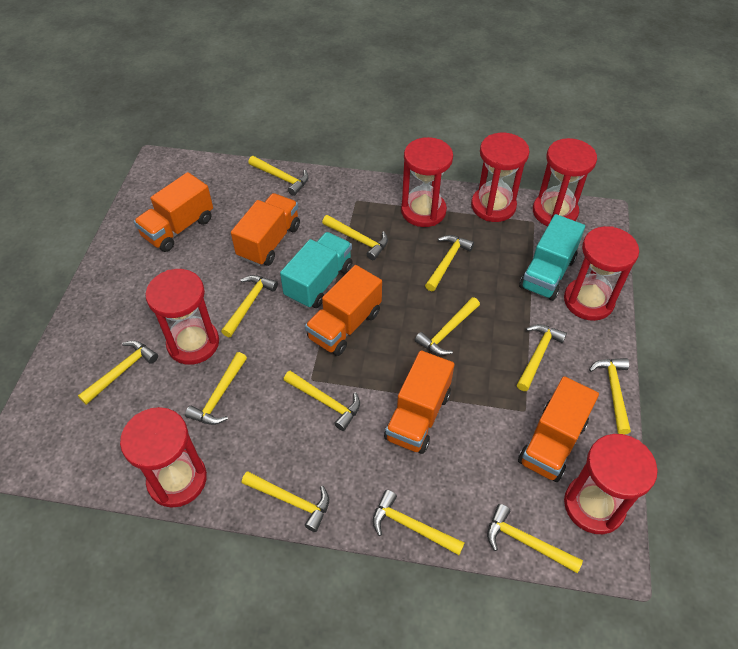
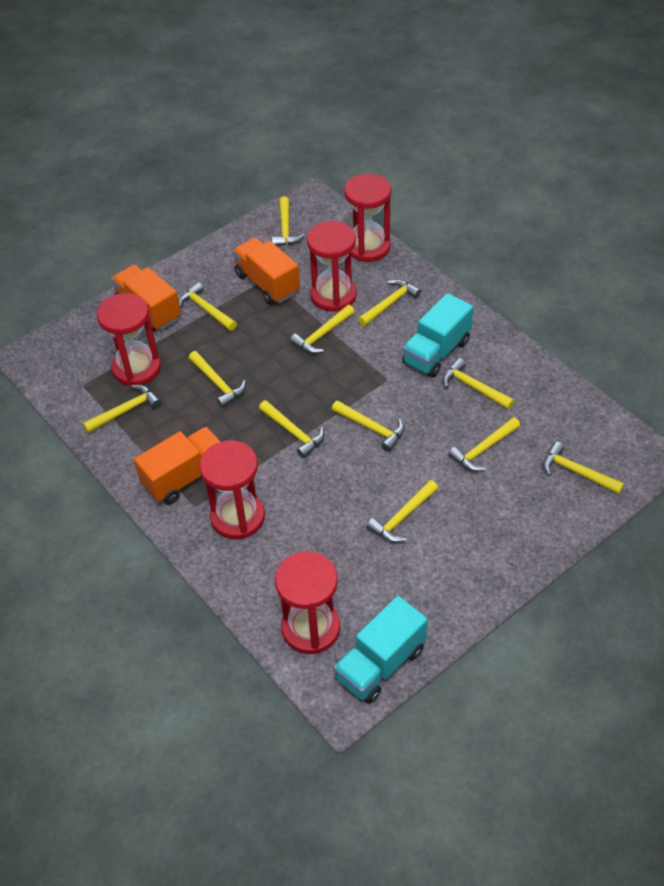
orange truck: [134,172,213,252] [231,193,300,266] [305,265,382,356] [384,350,454,454] [518,376,599,482] = 5 -> [111,265,181,332] [134,427,221,505] [233,238,300,305] = 3
red hourglass: [120,407,207,508] [145,269,219,365] [401,137,453,227] [471,133,530,222] [533,138,597,226] [564,226,639,321] [564,434,658,534] = 7 -> [97,293,161,386] [199,440,265,539] [275,551,340,654] [307,221,357,312] [344,174,391,262] = 5
yellow hammer: [78,341,158,405] [185,352,247,425] [221,275,278,337] [242,471,329,532] [248,156,309,196] [284,371,360,431] [322,215,388,260] [373,490,465,555] [415,297,480,355] [425,235,474,291] [487,504,583,573] [517,324,567,391] [589,358,631,435] = 13 -> [83,385,161,433] [178,282,237,331] [189,351,246,408] [259,400,325,458] [272,197,305,246] [290,305,355,354] [332,400,405,452] [358,279,421,326] [366,480,438,543] [442,358,514,409] [448,417,520,472] [543,442,624,494] = 12

